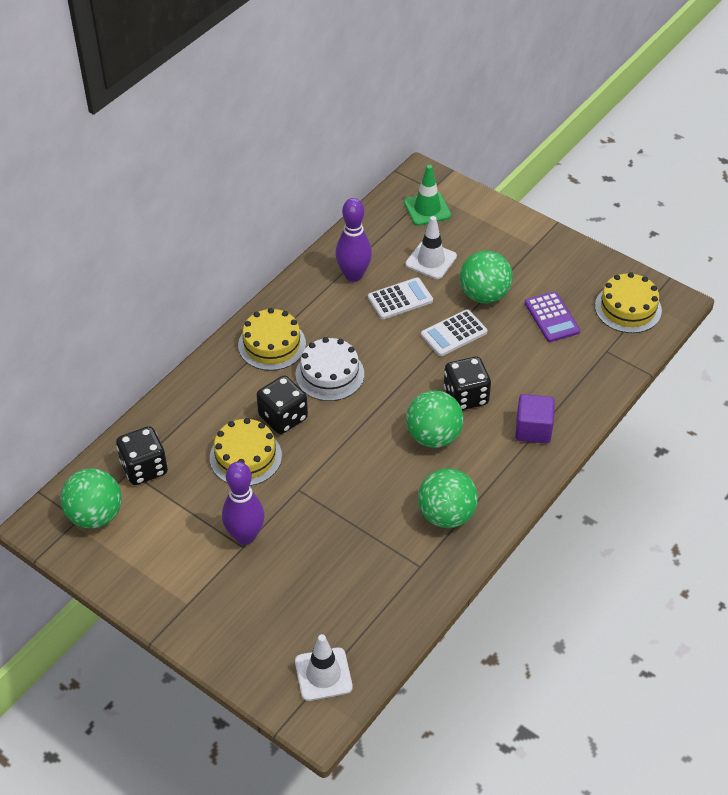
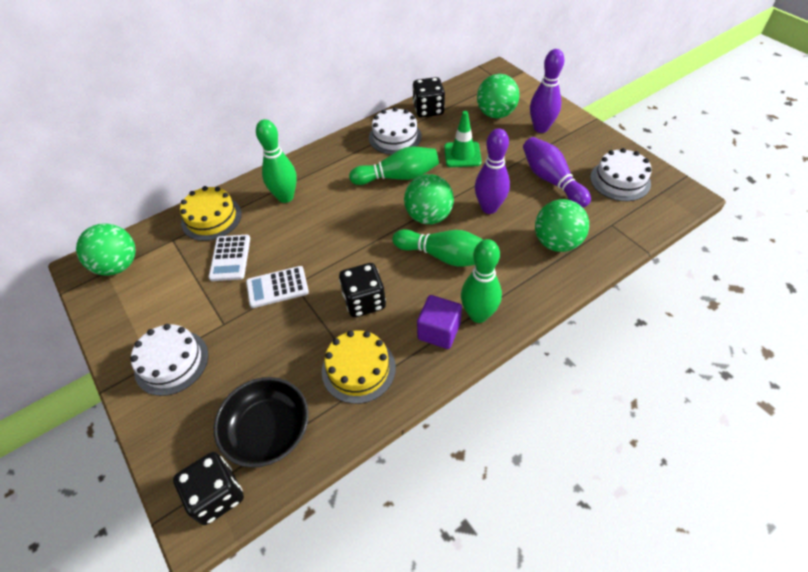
black bowl: none = 0 -> [214,377,309,468] = 1
green bowling pin: none = 0 -> [256,119,297,203] [349,146,439,185] [392,229,483,267] [461,239,502,323] = 4
purple bowling pin: [222,462,265,545] [335,198,372,282] = 2 -> [475,128,510,214] [523,137,591,208] [530,49,565,133] = 3
purple calculator: [525,291,580,342] = 1 -> none = 0
white cake: [295,337,364,401] = 1 -> [130,324,208,396] [369,107,422,155] [590,148,652,201] = 3
white traffic cone: [295,634,353,701] [405,216,457,279] = 2 -> none = 0
yellow cake: [210,418,282,486] [238,308,306,371] [595,272,662,333] = 3 -> [180,186,242,241] [322,330,396,404] = 2

